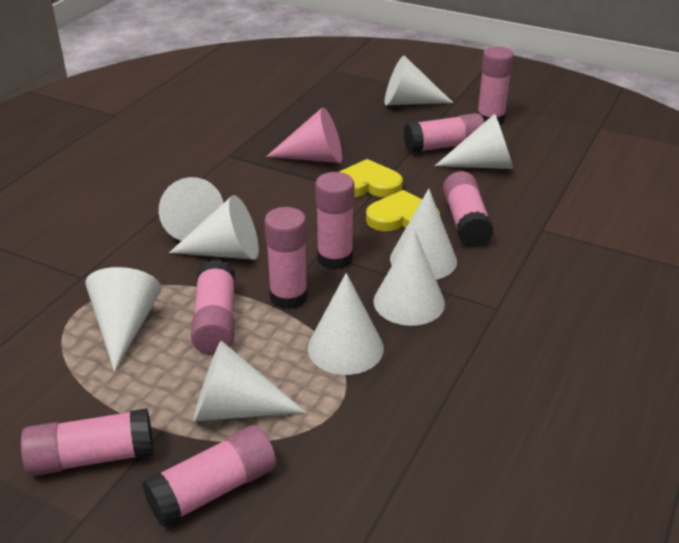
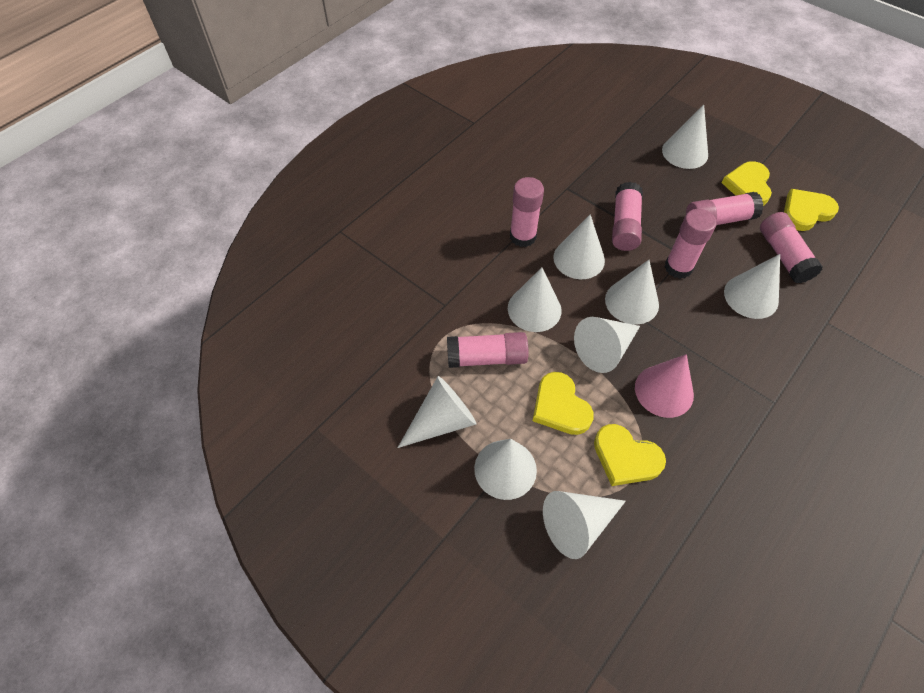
pink glue stick: [21,408,153,476] [142,425,276,527] [191,260,235,354] [264,207,308,309] [315,172,355,270] [404,113,484,153] [443,171,494,247] [477,46,514,125] = 8 -> [447,332,529,368] [510,177,544,247] [612,182,643,251] [665,209,716,279] [686,192,764,225] [760,212,823,283] = 6
yellow heart: [339,159,403,197] [366,190,440,231] = 2 -> [532,372,594,435] [594,424,666,486] [722,161,772,206] [784,189,839,231] = 4

